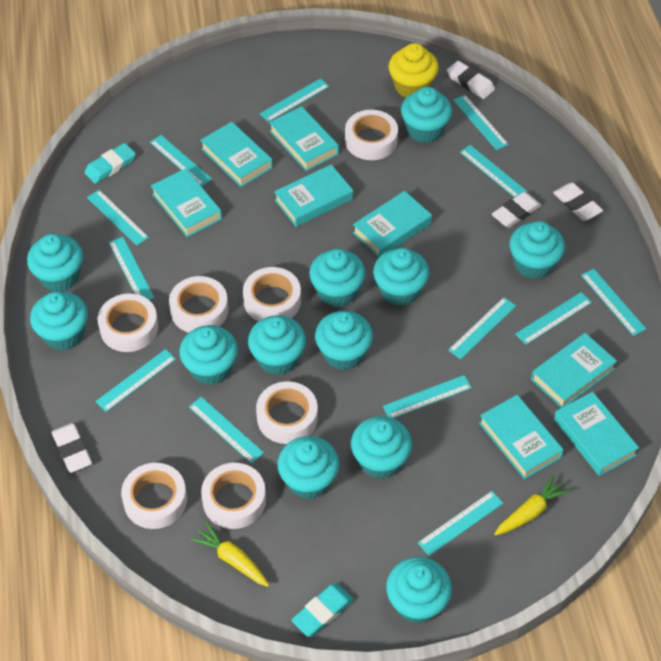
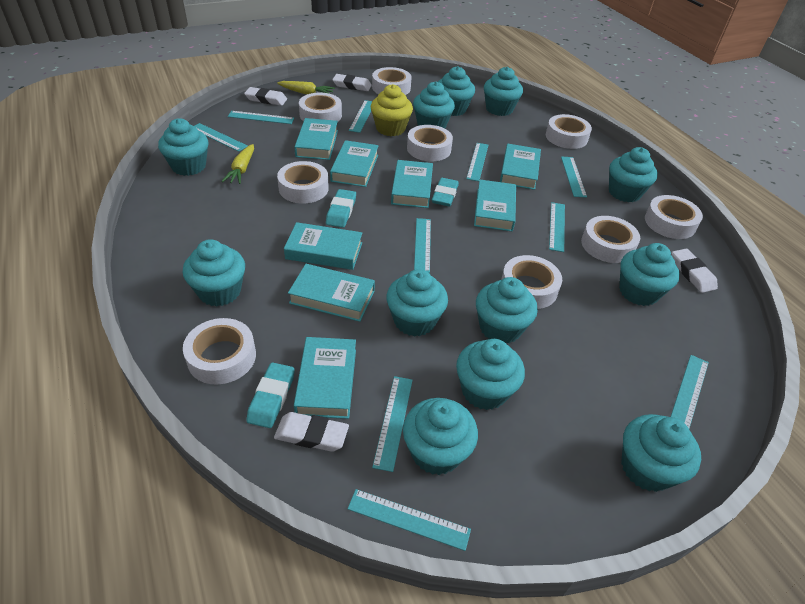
turquoise eraser: [84,143,136,184] [291,583,354,637] = 2 -> [246,362,295,428] [326,189,356,227] [432,178,459,206] = 3
turquoise ruler: [87,190,149,245] [95,349,176,412] [109,237,154,300] [150,135,212,186] [189,397,264,463] [260,78,329,122] [383,375,472,418] [418,491,503,556] [448,297,516,359] [453,95,509,150] [460,145,527,198] [516,292,592,345] [581,269,646,336] = 13 -> [194,123,248,152] [228,111,294,124] [348,489,471,551] [349,100,372,133] [372,376,413,472] [414,218,431,273] [466,143,488,181] [549,202,565,252] [561,157,587,198] [671,355,709,429] = 10
white tape: [98,293,158,352] [121,463,187,529] [169,276,228,333] [201,463,266,529] [243,267,301,322] [256,381,318,444] [345,110,398,160] = 7 -> [183,318,256,385] [277,161,329,203] [299,93,342,122] [372,67,411,95] [407,125,453,161] [501,255,562,309] [546,114,592,149] [581,216,640,263] [645,195,703,239] = 9

